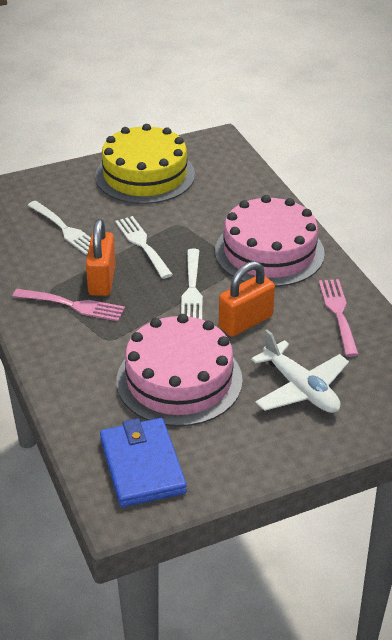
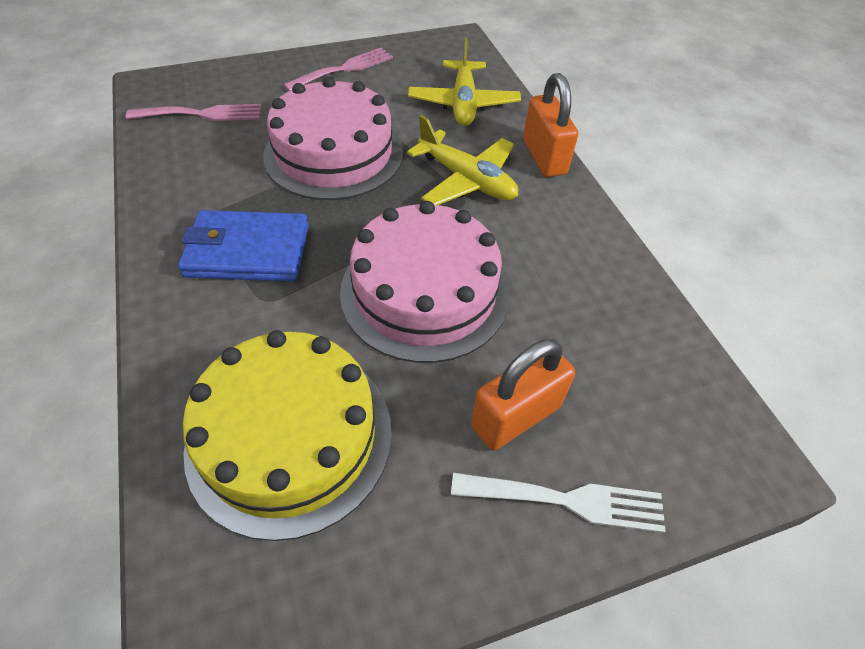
white fork: [27,201,91,255] [115,216,173,279] [181,249,203,319] = 3 -> [451,472,666,533] = 1
white plane: [251,330,349,413] = 1 -> none = 0
yellow plane: none = 0 -> [407,115,518,205] [408,37,521,126] = 2

